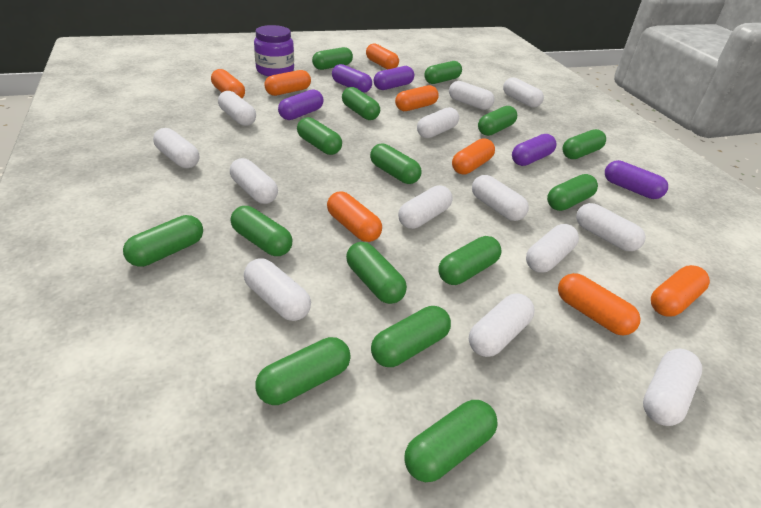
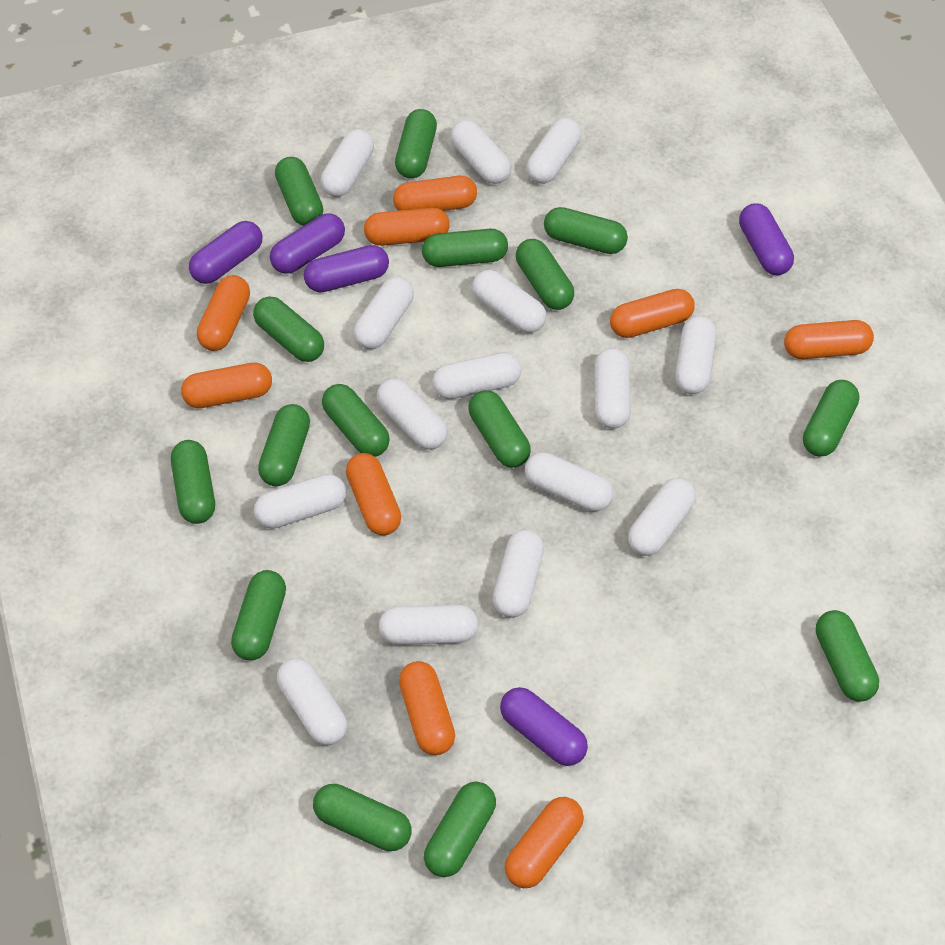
orange capsule: [211,69,245,98] [264,70,311,96] [327,191,382,242] [366,43,399,69] [395,85,439,111] [452,138,495,175] [558,273,641,335] [651,265,710,317] = 8 -> [181,363,272,408] [197,275,250,351] [346,453,401,536] [364,207,450,246] [393,176,477,211] [399,661,455,755] [505,797,584,888] [610,289,695,338] [784,320,874,359] = 9
purple jar: [254,25,294,76] = 1 -> none = 0
white capsule: [153,128,199,168] [218,91,256,126] [230,158,278,204] [244,258,311,321] [398,185,453,229] [417,107,459,138] [449,81,494,110] [469,294,535,357] [472,175,529,221] [503,77,544,108] [526,224,579,273] [576,203,645,251] [643,349,702,426] = 13 -> [254,474,346,529] [277,658,347,745] [320,129,374,197] [354,277,414,349] [377,378,448,450] [379,605,478,645] [432,352,521,399] [450,120,511,184] [472,270,546,333] [493,530,544,618] [525,452,613,512] [527,118,581,184] [595,348,631,429] [628,478,696,556] [675,316,716,394] = 15

